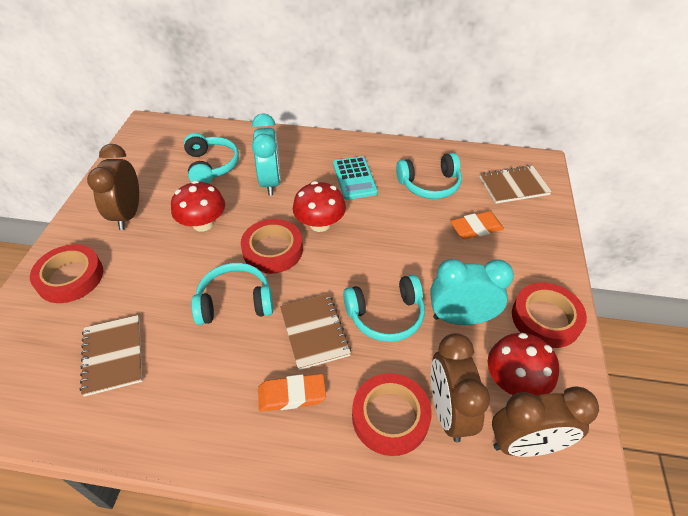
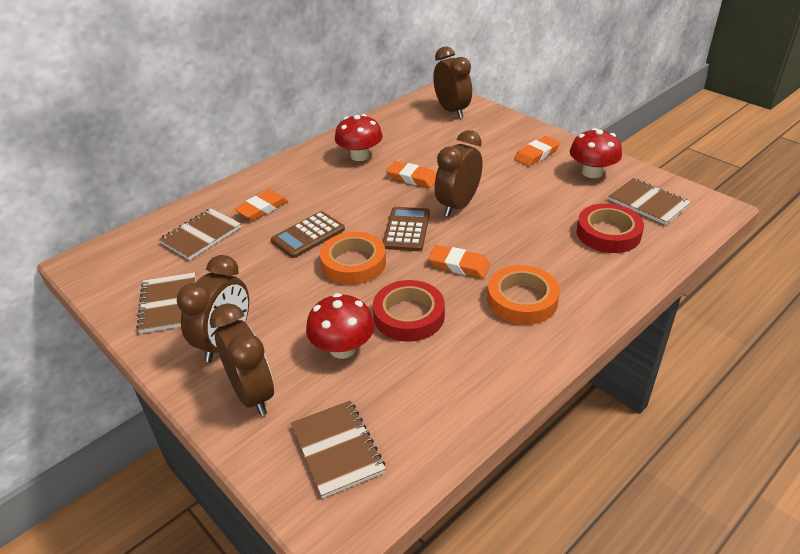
brown calculator: none = 0 -> [271,211,345,258] [383,207,430,251] = 2
brown clock: [87,144,139,230] [431,333,490,442] [492,387,599,457] = 3 -> [177,255,249,362] [210,303,274,416] [433,46,472,118] [435,130,483,217] = 4
brown notebook: [80,315,142,397] [280,294,351,370] [480,165,552,204] = 3 -> [136,272,196,333] [159,208,241,260] [291,400,386,498] [608,178,691,225] = 4
orange eraser: [258,374,326,412] [450,211,504,239] = 2 -> [234,190,288,221] [386,161,436,188] [428,245,490,278] [514,136,560,166] = 4
orange tape: none = 0 -> [320,232,386,285] [487,265,560,325] = 2
red tape: [30,244,103,303] [241,219,303,274] [352,373,432,456] [512,283,587,348] = 4 -> [373,280,445,342] [577,203,644,253] = 2
turquoise calculator: [333,156,378,200] = 1 -> none = 0
turquoise clock: [252,113,281,196] [430,259,514,325] = 2 -> none = 0
turquoise headphones: [184,133,239,183] [191,263,273,325] [343,275,425,342] [396,153,462,199] = 4 -> none = 0

